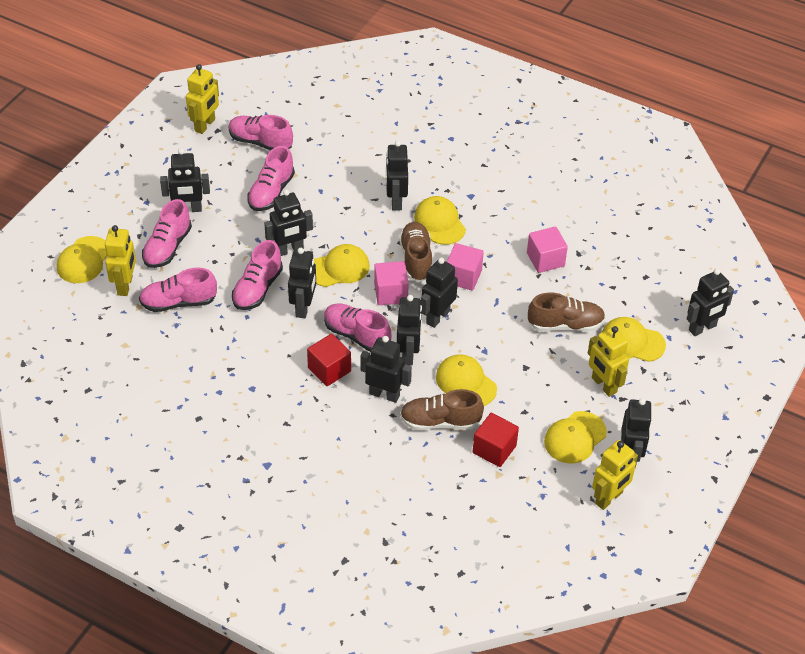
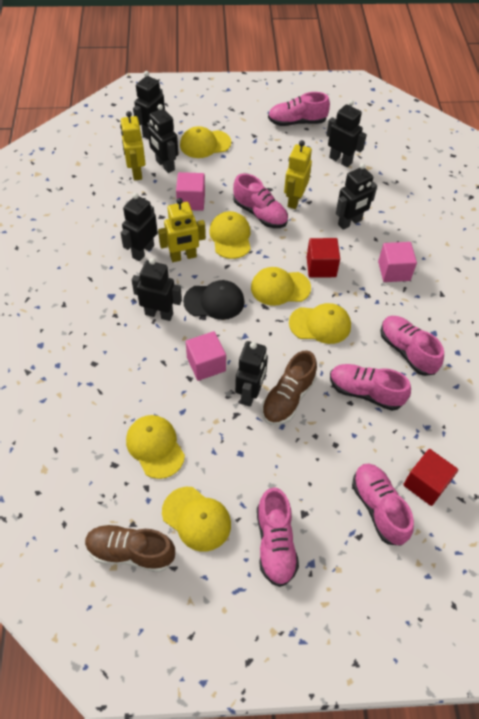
black cap: none = 0 -> [183,280,245,320] = 1
black robot: [160,148,210,212] [264,189,313,256] [288,248,316,318] [360,336,412,403] [386,141,408,210] [397,295,422,365] [421,258,458,328] [621,398,652,468] [687,269,734,336] = 9 -> [121,193,158,261] [132,258,182,321] [133,71,165,140] [147,104,178,173] [235,341,268,407] [326,100,367,167] [336,163,377,230] = 7
brown shoe: [399,222,432,282] [400,389,484,430] [528,292,606,331] = 3 -> [85,524,175,572] [261,350,317,425] = 2
yellow robot: [105,225,136,296] [186,64,219,134] [588,326,629,397] [592,440,638,510] = 4 -> [120,111,145,180] [158,198,206,262] [284,140,312,209] = 3

